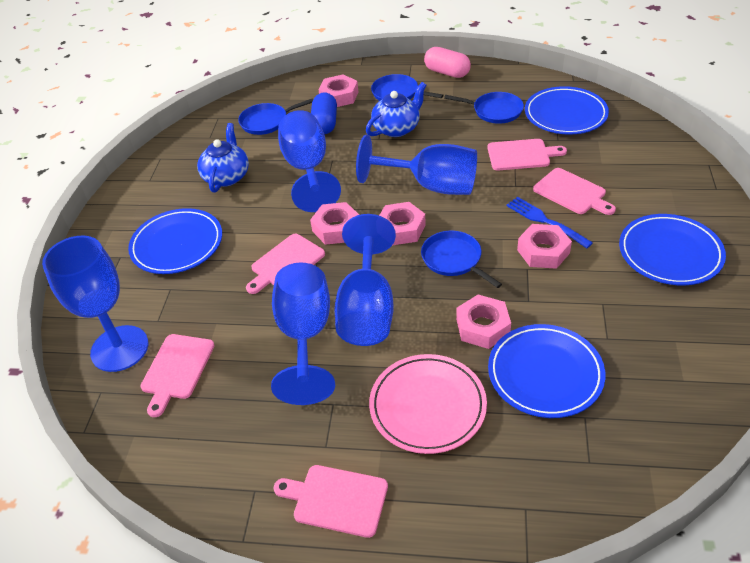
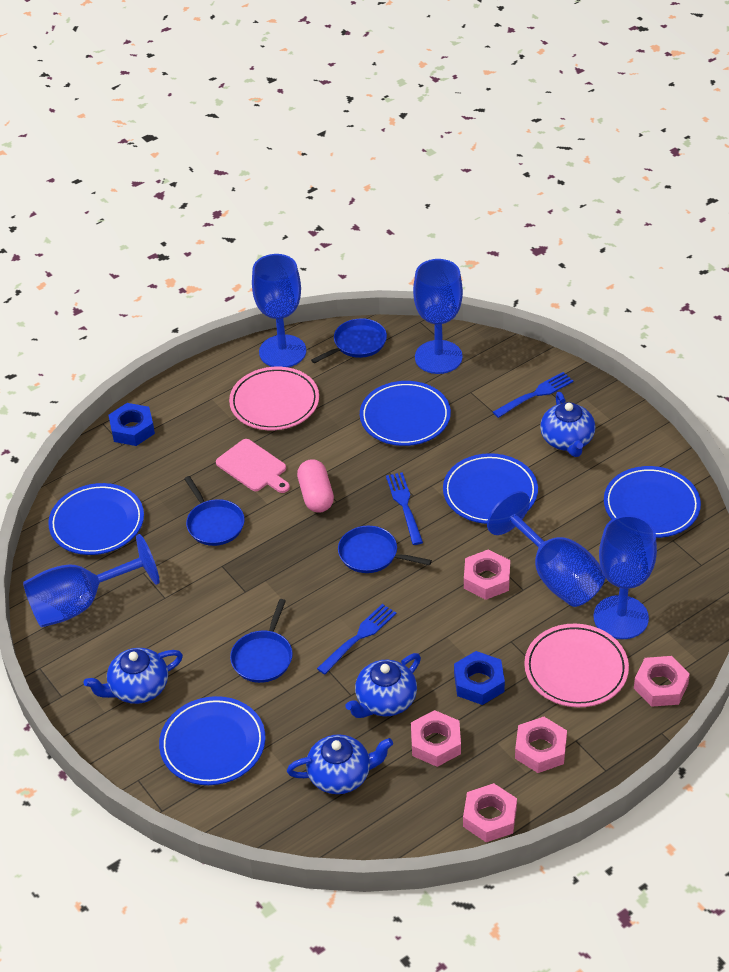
blue capsule: [311,92,337,134] = 1 -> none = 0
blue fork: [506,197,593,249] = 1 -> [317,604,396,674] [386,472,423,545] [493,372,574,418] = 3
blue nut: none = 0 -> [108,403,155,446] [454,651,505,705] = 2
blue plate: [128,208,222,274] [488,324,606,418] [525,86,609,135] [619,214,726,285] = 4 -> [48,483,144,555] [159,696,266,785] [360,381,451,446] [443,453,538,524] [604,466,701,538] = 5
blue teapot: [197,123,249,192] [366,82,426,137] = 2 -> [84,648,183,704] [287,734,393,794] [345,653,421,718] [540,392,595,457] = 4
pink cutting board: [141,334,215,417] [246,234,325,294] [273,465,388,538] [487,139,567,171] [533,168,616,215] = 5 -> [216,439,290,493] = 1
pink plate: [369,354,487,454] = 1 -> [229,367,319,430] [524,624,629,707] = 2

